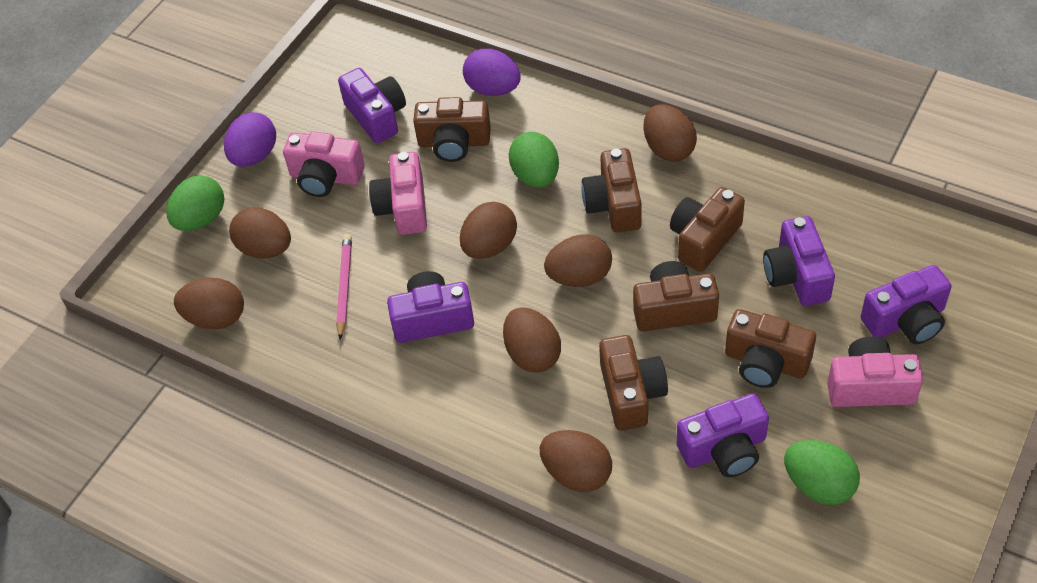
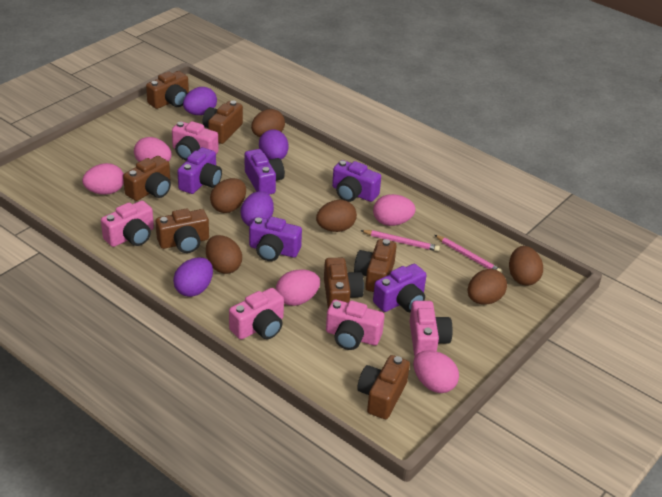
brown camera: [413,97,491,162] [582,148,641,233] [599,335,668,431] [633,261,719,332] [670,187,745,272] [725,309,816,388] = 6 -> [123,156,171,201] [146,71,189,109] [156,209,209,253] [203,101,243,144] [324,258,364,308] [354,239,397,292] [357,355,410,419] = 7
brown egg: [174,278,244,329] [229,207,291,258] [460,202,517,259] [503,307,561,373] [540,430,612,492] [544,234,612,287] [644,104,697,162] = 7 -> [206,235,242,274] [210,178,246,213] [251,109,285,137] [316,200,357,232] [468,269,507,305] [509,246,543,286] = 6
green egg: [167,175,224,231] [509,132,559,188] [784,440,860,505] = 3 -> none = 0
pink camera: [283,131,365,197] [369,152,427,235] [827,336,923,407] = 3 -> [101,200,154,247] [172,121,219,161] [229,288,284,340] [326,300,384,350] [410,301,453,356] = 5
pink egg: none = 0 -> [82,163,124,195] [134,137,172,162] [276,270,320,306] [373,194,416,226] [413,350,459,393] = 5
pink pencil: [336,234,352,339] = 1 -> [360,230,440,252] [435,235,502,273] = 2
purple egg: [224,112,276,167] [463,49,521,96] = 2 -> [173,257,213,297] [183,87,217,115] [241,191,274,227] [259,130,288,160] = 4

